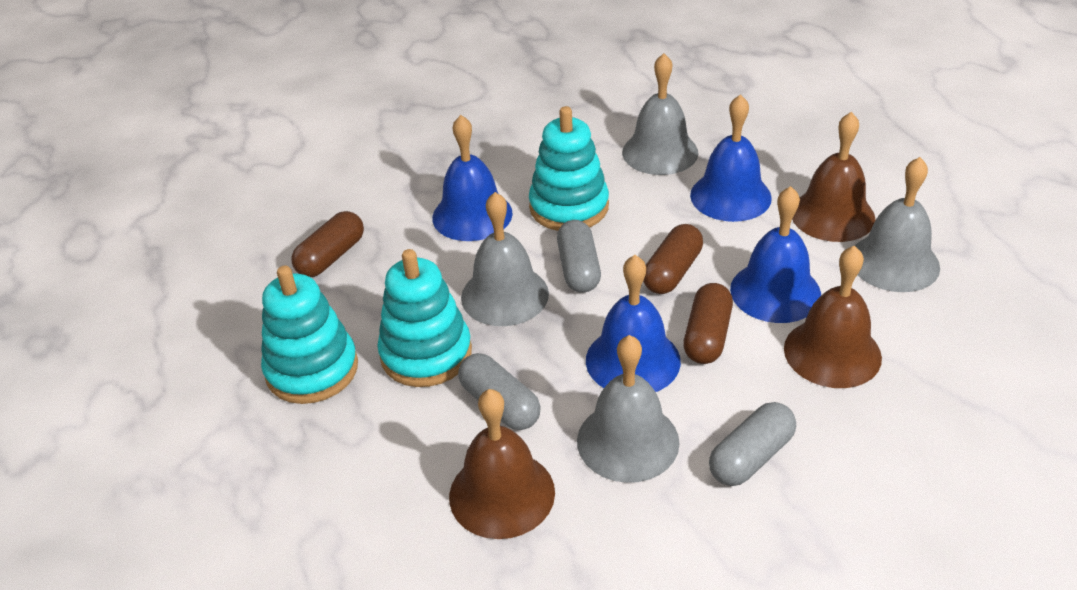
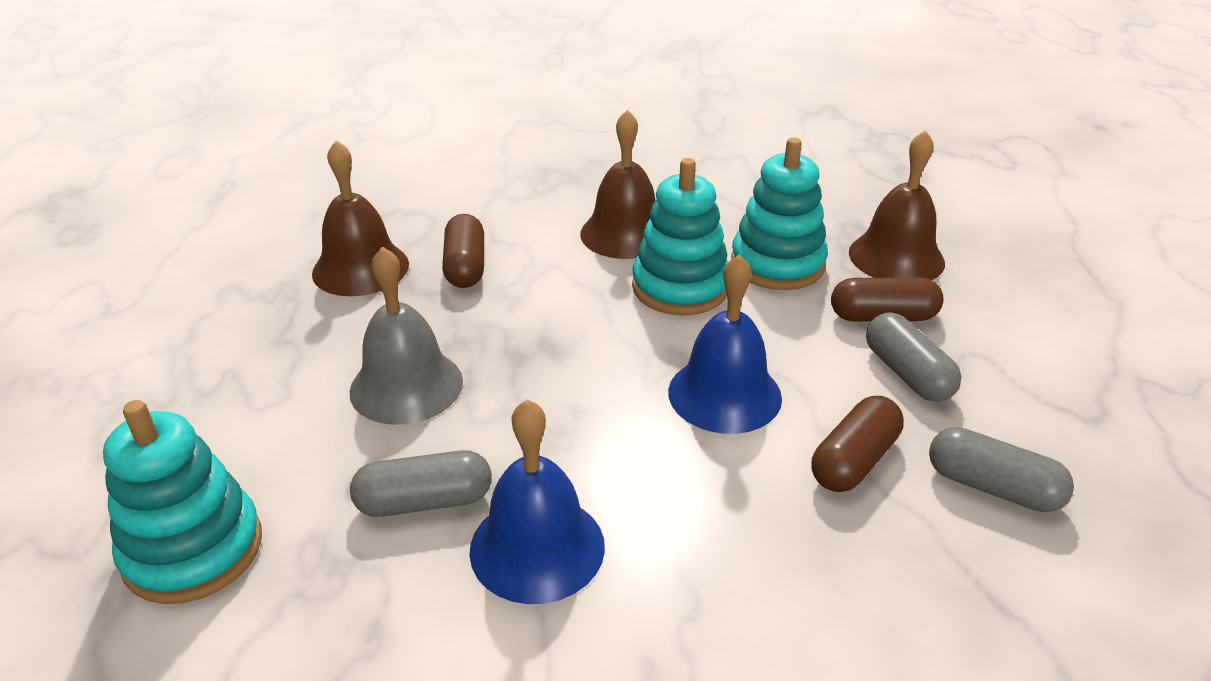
blue bell: [432,115,513,241] [586,255,681,392] [690,94,772,222] [730,186,821,323] = 4 -> [469,399,605,604] [668,254,782,434] = 2
grey bell: [461,192,549,326] [577,335,679,483] [622,53,699,175] [855,157,940,292] = 4 -> [349,246,463,425] = 1

